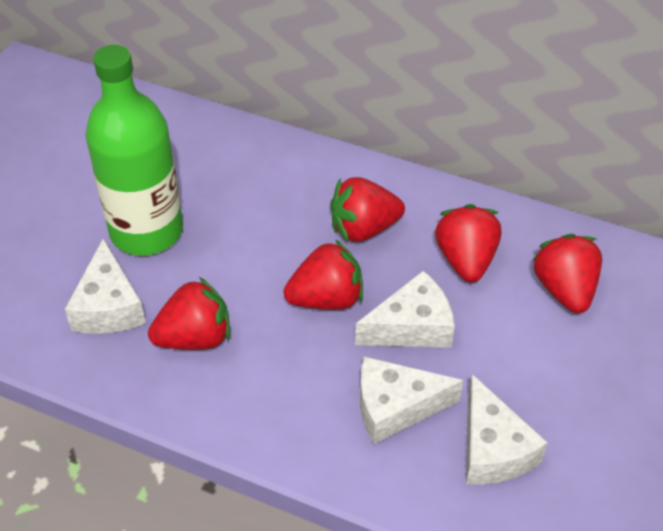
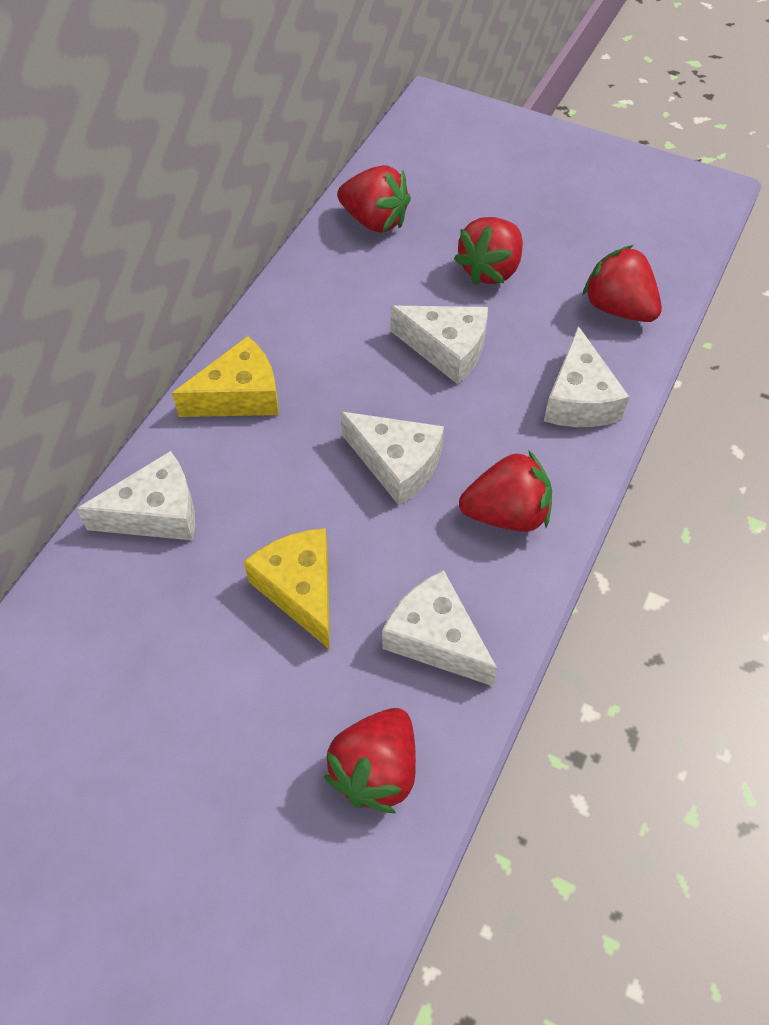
green bottle: [86,45,183,256] = 1 -> none = 0
white cheese: [65,238,146,334] [355,270,455,348] [360,356,463,444] [466,374,548,484] = 4 -> [76,451,195,540] [341,412,444,506] [382,570,497,686] [391,305,488,384] [544,326,629,427] = 5
yellow cheese: none = 0 -> [172,336,279,417] [244,528,330,650] = 2

